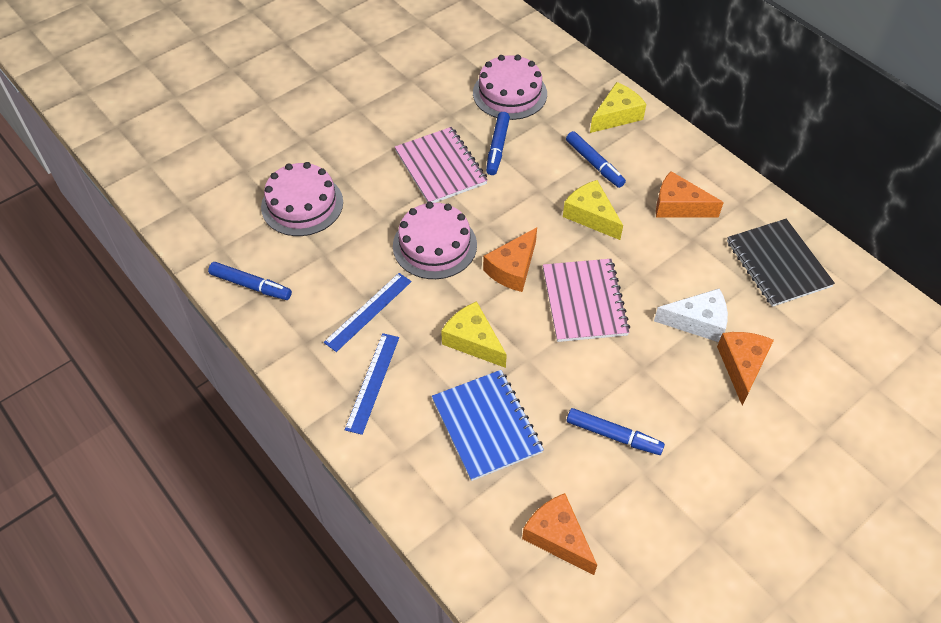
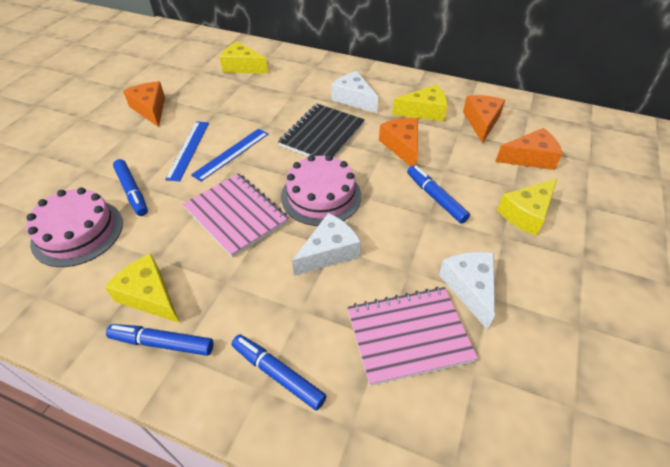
blue notebook: [432,370,544,481] = 1 -> none = 0
pink cake: [261,162,343,236] [393,202,477,279] [473,54,547,120] = 3 -> [26,187,123,267] [281,155,361,226] = 2
white cheese: [654,289,728,342] = 1 -> [292,213,361,276] [331,71,378,113] [439,252,495,330] = 3
yellow cheese: [441,301,507,368] [563,180,623,240] [590,82,646,133] = 3 -> [105,254,179,323] [220,42,268,74] [392,85,447,122] [497,179,557,236] = 4

